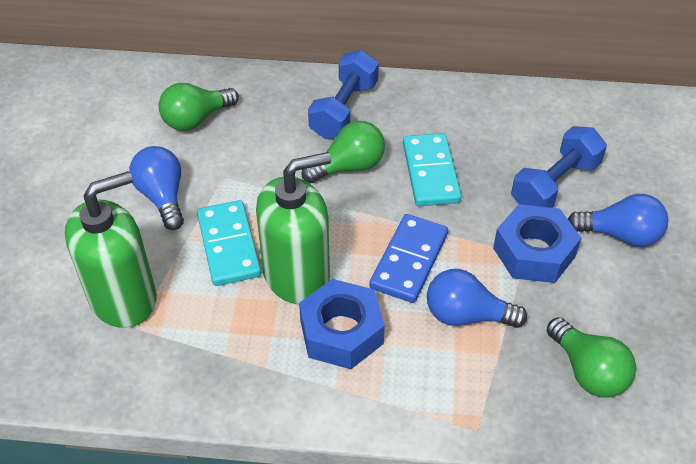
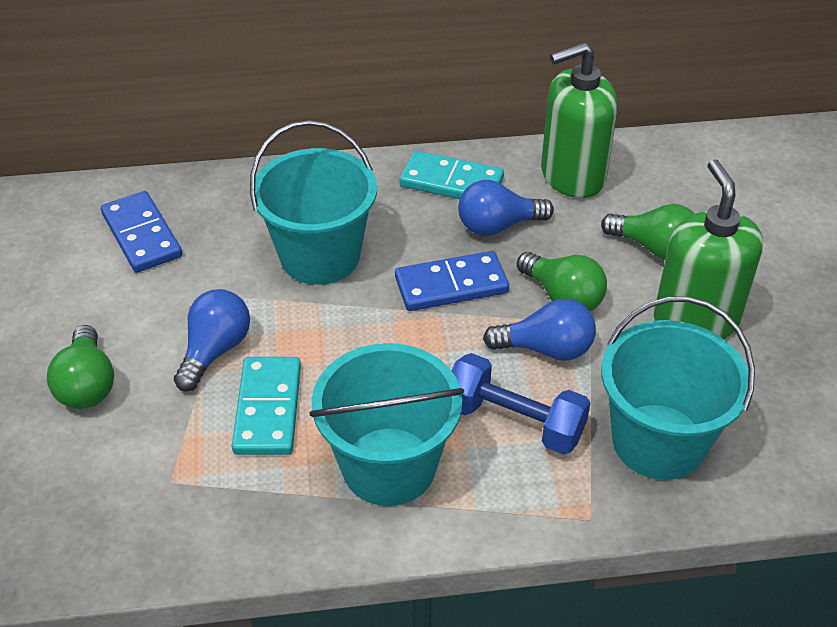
blue domino: [369,214,448,303] = 1 -> [101,191,182,273] [395,251,509,311] = 2
blue dumbbell: [308,50,379,139] [511,126,607,208] = 2 -> [452,353,590,455] = 1
blue nut: [299,279,385,369] [493,204,581,283] = 2 -> none = 0
turquoise bucket: none = 0 -> [250,120,377,285] [309,343,464,506] [601,297,755,480] = 3

